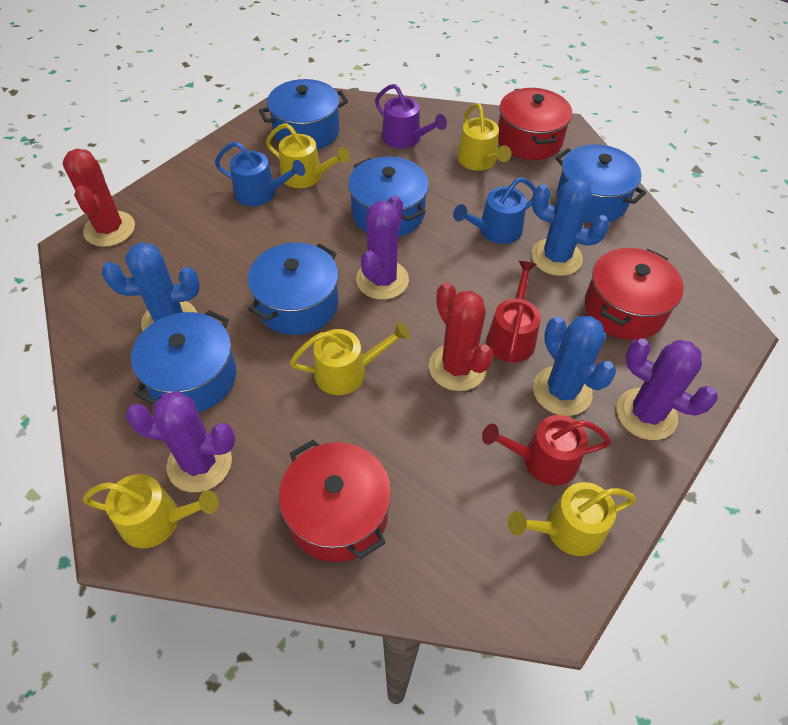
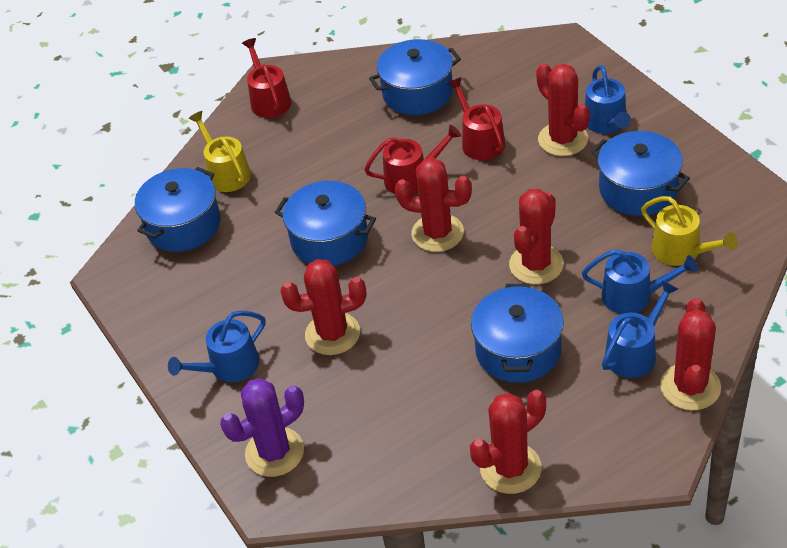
blue cactus: [102,242,200,331] [531,178,610,276] [533,316,616,416] = 3 -> none = 0
blue watering can: [215,141,305,206] [453,177,536,244] = 2 -> [168,311,265,382] [582,249,698,314] [585,65,631,134] [602,280,678,378] = 4
purple cactus: [126,391,235,492] [356,195,409,300] [616,338,718,440] = 3 -> [220,378,304,477] = 1
purple watering can: [375,84,447,149] = 1 -> none = 0
red cactus: [63,149,135,247] [429,282,494,391] = 2 -> [280,259,366,355] [395,158,472,252] [470,390,546,494] [509,189,564,284] [536,63,590,156] [660,298,721,410] = 6
red pot: [279,439,391,562] [498,88,572,160] [585,248,684,340] = 3 -> none = 0
red watering can: [482,415,611,485] [486,261,541,363] = 2 -> [242,38,291,118] [364,125,461,194] [447,77,505,160] = 3
yellow watering can: [83,474,219,548] [266,123,350,188] [290,322,410,395] [457,103,511,171] [508,482,636,556] = 5 -> [188,111,251,192] [641,196,738,266] = 2

